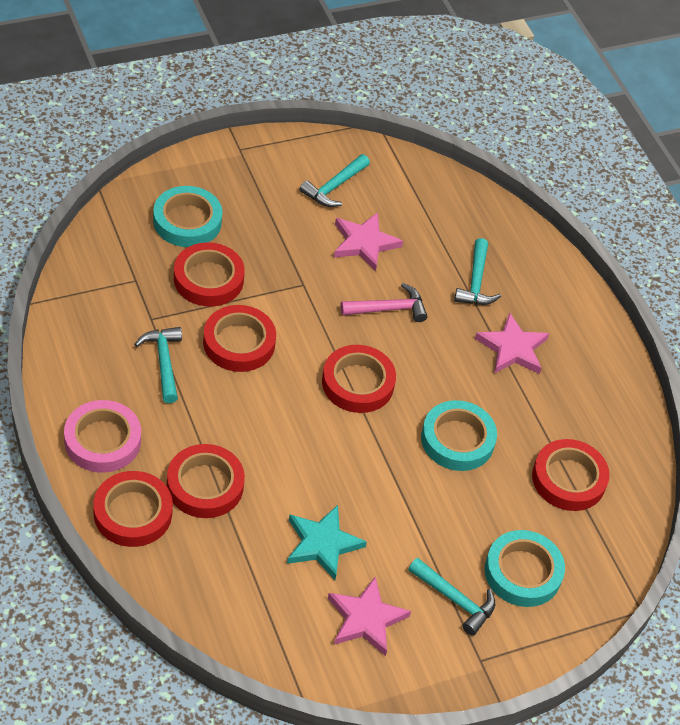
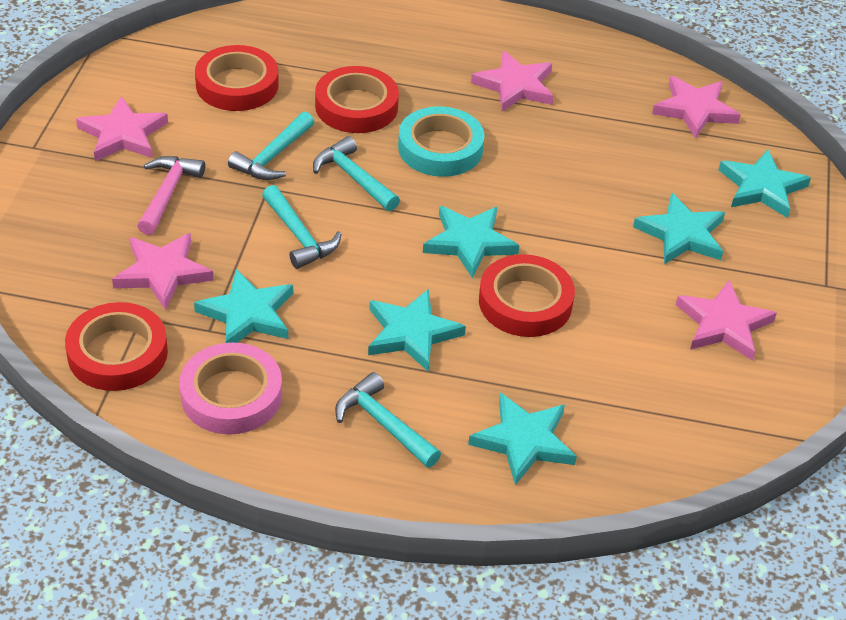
pink star: [328,577,411,656] [334,212,403,272] [475,312,549,374] = 3 -> [76,96,168,161] [112,233,214,310] [471,51,554,112] [652,76,741,139] [676,280,777,361] = 5
red tape: [94,471,173,547] [167,444,245,518] [174,242,245,307] [203,305,276,372] [322,345,396,413] [532,439,610,511] = 6 -> [65,302,168,391] [195,45,279,111] [315,66,399,133] [479,254,575,337] = 4
turquoise star: [287,505,367,580] = 1 -> [194,269,293,343] [368,289,466,372] [423,206,519,278] [468,393,577,485] [633,193,725,264] [719,149,811,218] = 6
turquoise tape: [153,186,222,247] [421,400,497,471] [485,530,565,607] = 3 -> [398,106,485,177] = 1

